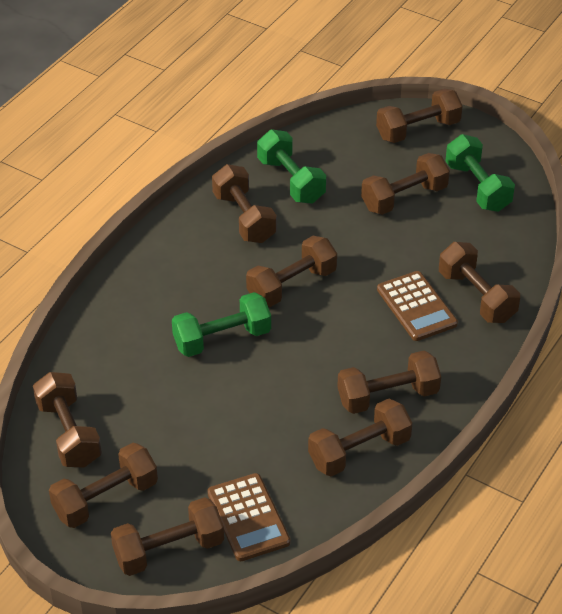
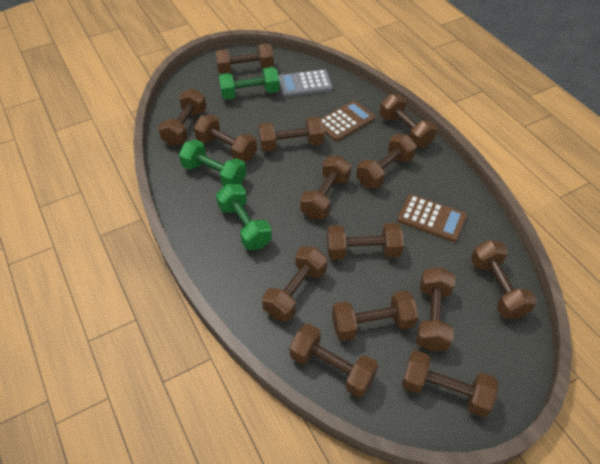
brown dumbbell: [33,372,102,468] [49,443,158,528] [111,497,224,576] [212,164,277,243] [246,236,337,307] [308,398,412,476] [337,350,441,414] [361,153,450,215] [376,89,463,143] [439,242,520,323] = 10 -> [158,88,207,146] [194,114,257,162] [215,43,274,74] [258,116,324,152] [262,246,327,322] [290,324,378,397] [300,156,351,219] [327,223,404,260] [332,290,419,341] [356,134,416,189] [380,94,437,148] [402,350,498,417] [416,267,455,351] [471,240,537,319] = 14
grey calculator: none = 0 -> [278,69,332,97] = 1

